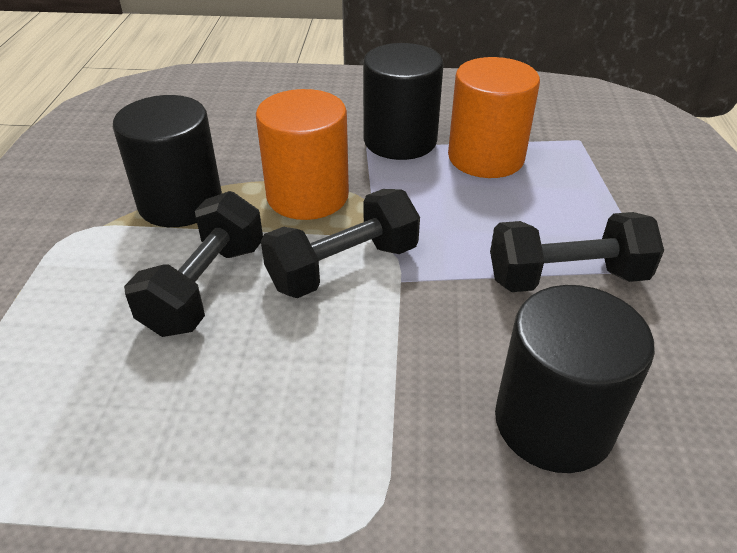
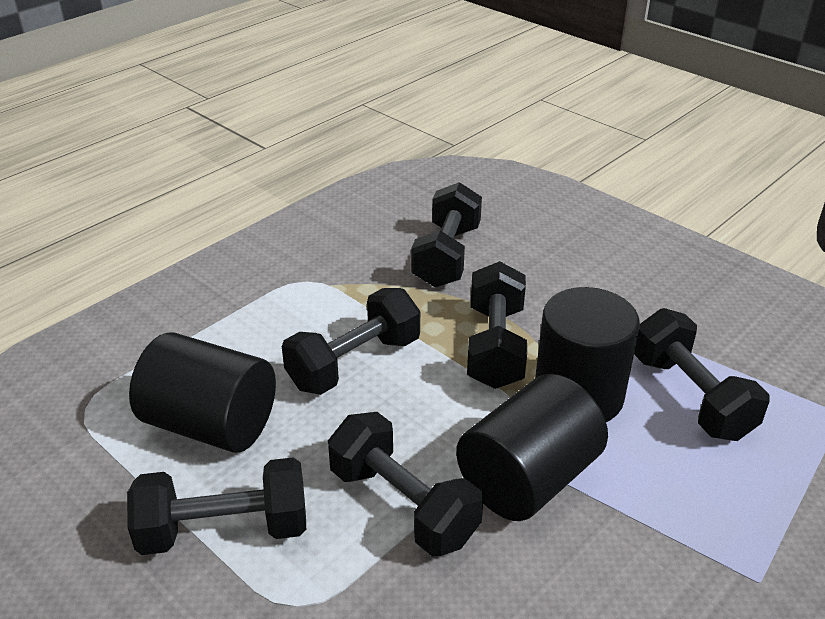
black dumbbell: [124,191,263,337] [261,189,420,298] [490,212,664,292] = 3 -> [127,457,306,555] [282,288,420,395] [328,412,483,556] [411,182,482,288] [467,261,527,389] [634,308,770,441] = 6
orange cylinder: [256,89,349,220] [448,57,540,178] = 2 -> none = 0

